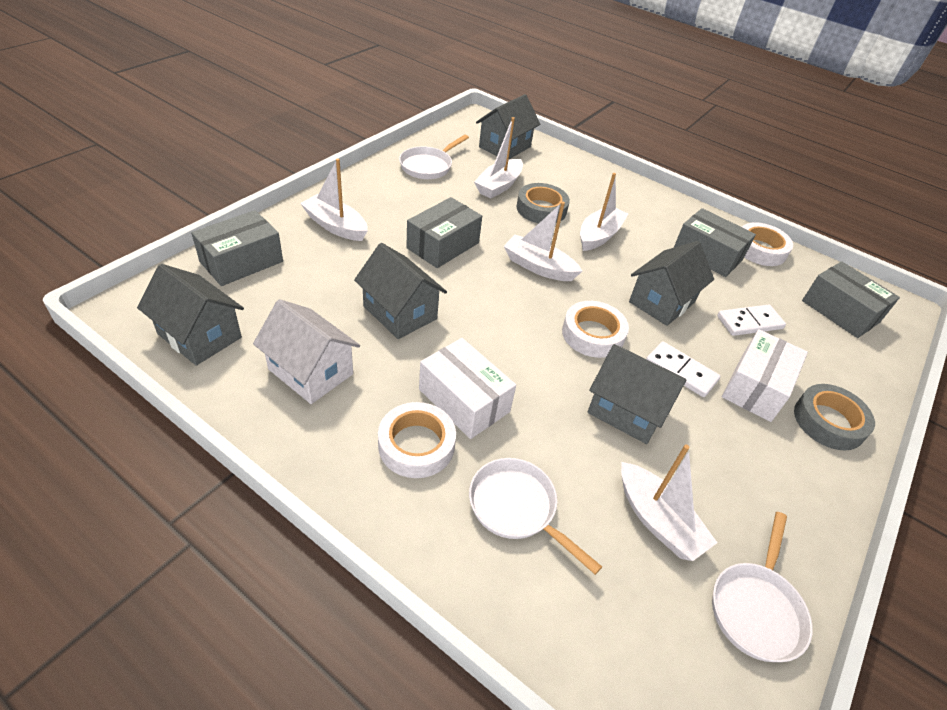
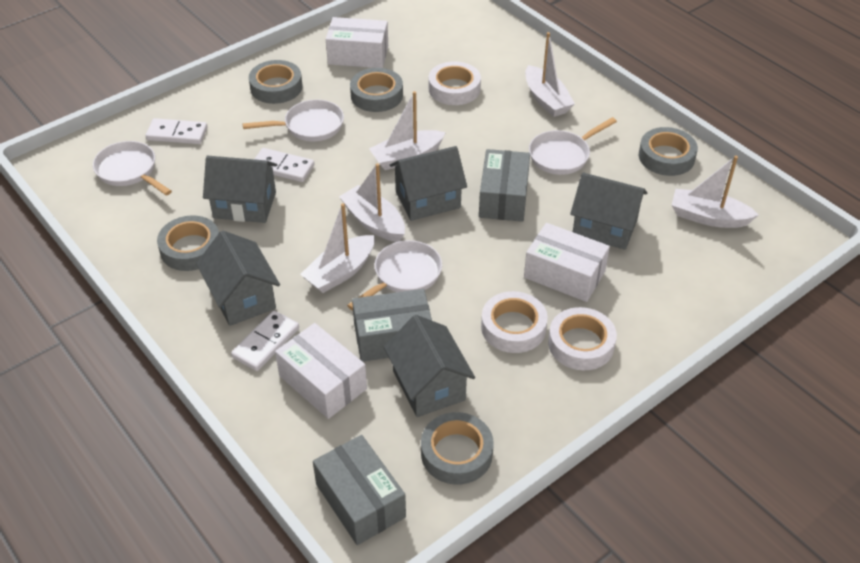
grey box: [191,210,283,286] [406,197,482,268] [674,208,756,277] [802,261,900,338] = 4 -> [313,435,406,545] [352,289,432,362] [479,149,530,222] = 3
grey tape: [516,183,570,223] [794,384,875,451] = 2 -> [157,215,219,271] [249,60,303,104] [350,68,403,112] [421,412,494,485] [639,127,698,176] = 5
white box: [419,338,516,439] [722,329,808,422] = 2 -> [275,323,367,419] [326,17,388,68] [524,223,610,302] = 3
white domino: [646,341,720,397] [717,304,786,336] = 2 -> [146,118,207,144] [231,310,299,371] [255,148,314,182] = 3
white house: [253,299,360,404] = 1 -> none = 0
white pan: [399,135,469,179] [469,458,602,575] [712,512,813,662] = 3 -> [93,141,172,196] [242,100,344,141] [347,240,442,310] [529,117,617,175] = 4

